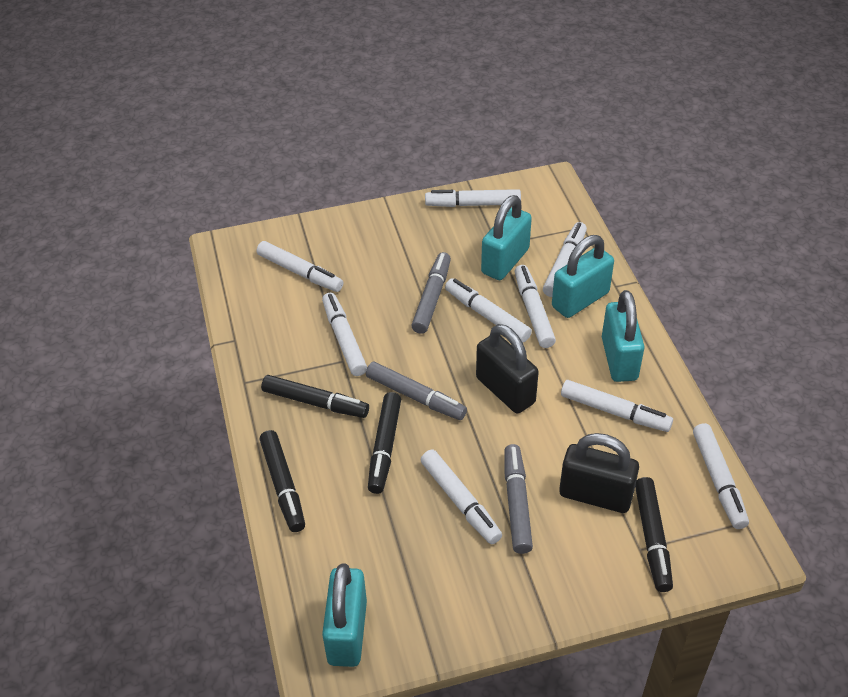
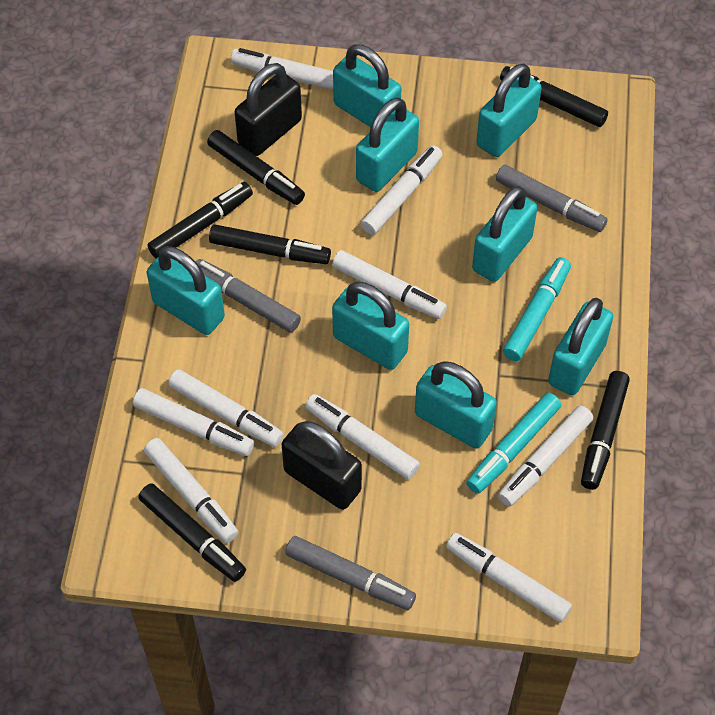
black marker: [260,430,305,532] [261,375,369,418] [368,392,401,494] [635,477,673,592] = 4 -> [138,483,246,582] [147,182,253,259] [207,130,305,205] [209,224,331,264] [500,66,608,127] [581,371,630,490] = 6
turquoise marker: none = 0 -> [467,393,561,494] [503,257,571,361] = 2
turquoise padlock: [322,563,367,667] [481,195,532,280] [552,235,614,318] [602,290,645,382] = 4 -> [147,246,225,335] [332,282,409,370] [333,45,401,127] [356,97,419,192] [415,361,497,449] [472,186,537,282] [476,63,542,157] [548,298,613,395] = 8

